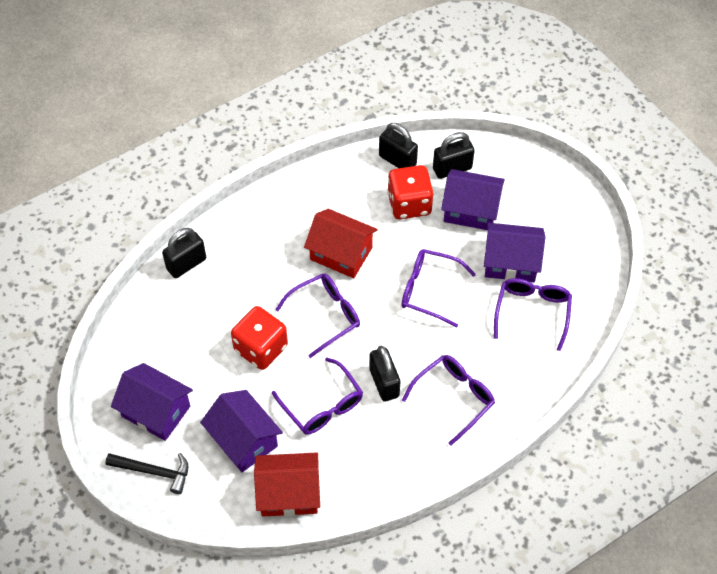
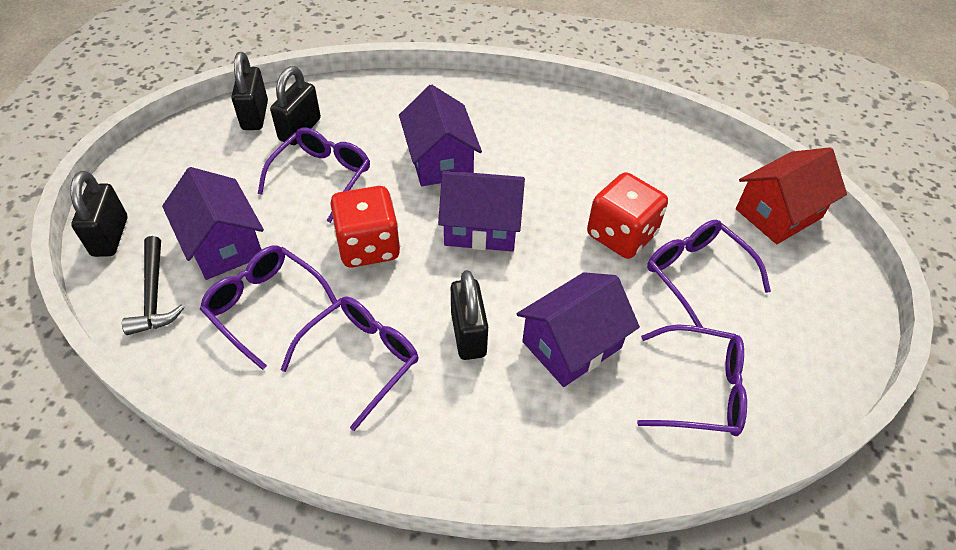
red house: [254,453,320,516] [304,209,378,278] = 2 -> [736,147,847,244] = 1

